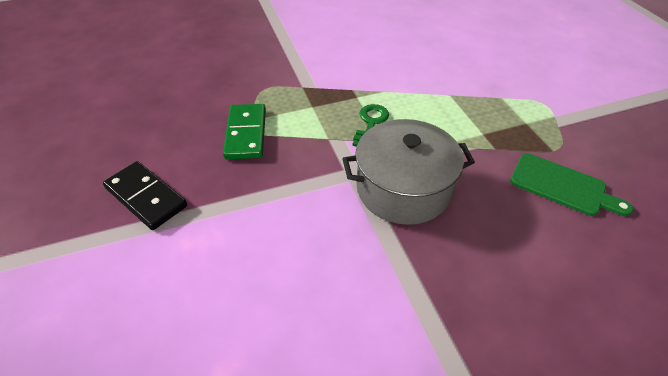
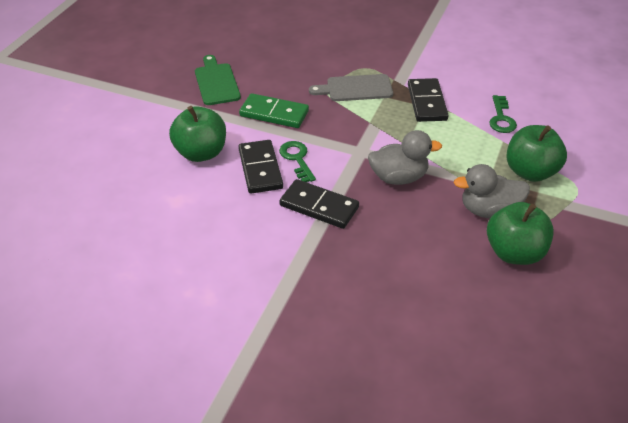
black domino: [103,161,187,230] = 1 -> [238,140,283,194] [279,179,359,229] [408,78,449,122] = 3
green apple: none = 0 -> [169,106,226,162] [487,202,554,265] [506,125,567,182] = 3
green key: [353,104,389,146] = 1 -> [279,141,316,182] [489,95,517,133] = 2
grey cutting board: none = 0 -> [309,74,393,101] = 1
grey duck: none = 0 -> [368,130,442,185] [454,164,530,218] = 2
grey pot: [342,119,475,225] = 1 -> none = 0

